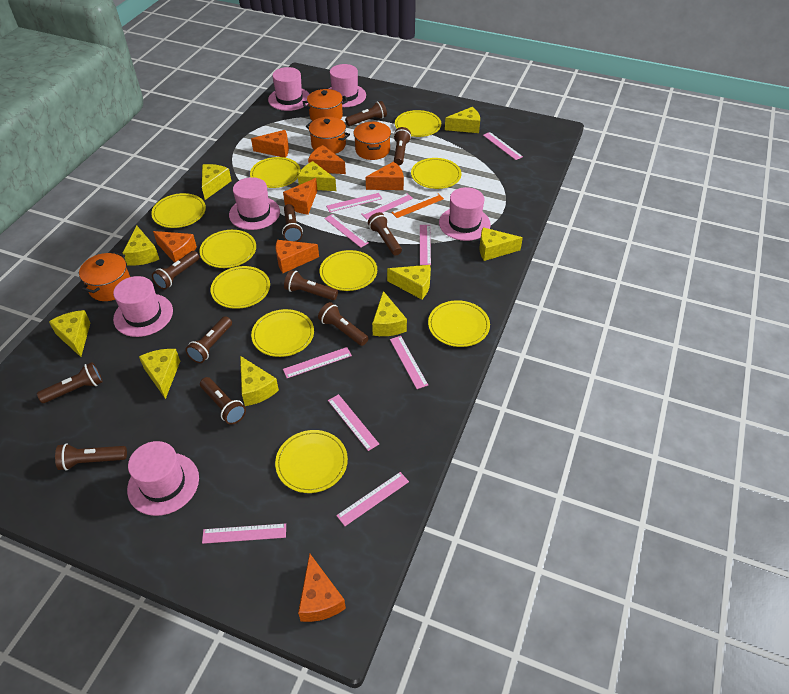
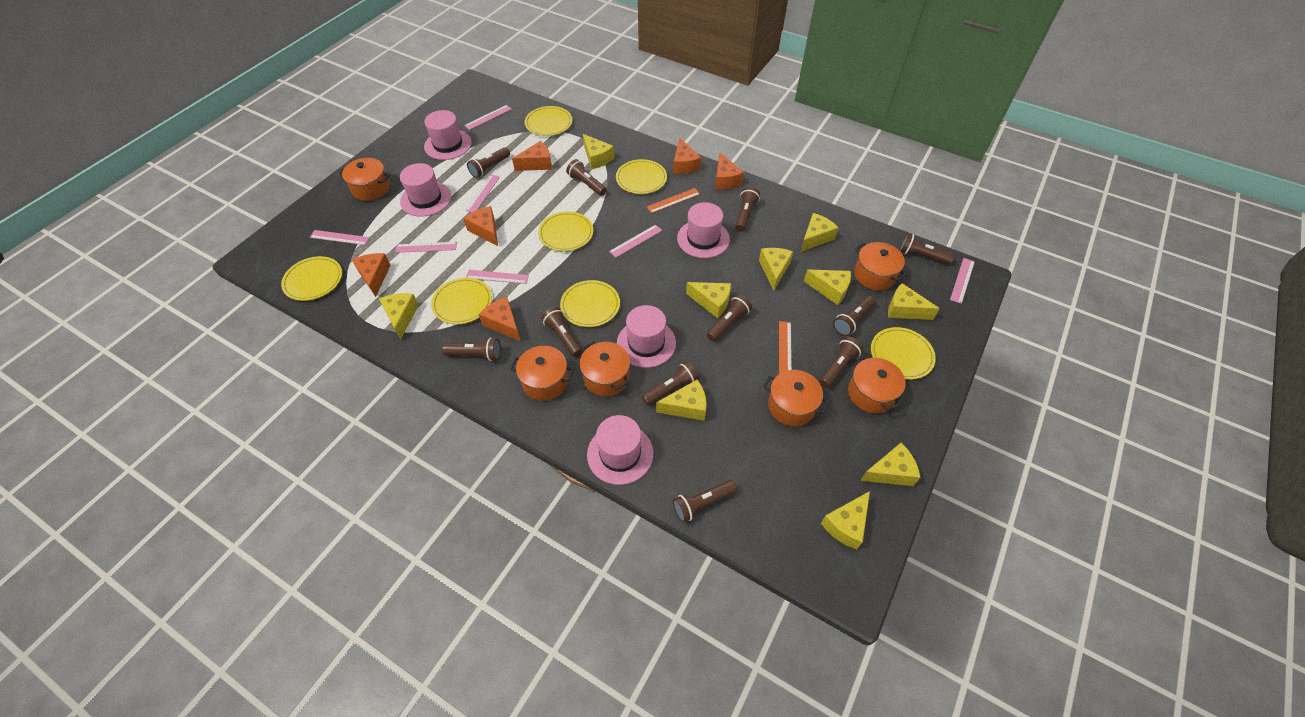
orange cheese: [153,231,197,263] [251,130,289,158] [276,240,319,273] [283,178,318,215] [298,553,346,622] [308,145,346,174] [366,162,404,190] = 7 -> [352,253,391,297] [463,206,498,246] [479,297,520,341] [512,141,552,171] [673,138,701,174] [715,153,744,190] = 6
orange pot: [79,252,130,301] [303,89,348,121] [306,117,350,154] [354,122,391,160] = 4 -> [339,158,390,201] [510,346,574,401] [580,341,630,397] [763,370,829,426] [848,355,906,413] [854,242,907,290] = 6
orange ruler: [391,193,444,218] = 1 -> [647,188,700,213] [779,321,792,374] = 2
pink hat: [113,276,173,337] [127,441,199,516] [229,177,280,230] [268,67,309,111] [329,64,366,107] [439,187,491,241] = 6 -> [400,163,451,217] [424,110,472,160] [587,415,653,485] [617,305,676,368] [677,202,730,258] = 5
pink ruler: [202,524,286,544] [283,347,352,378] [324,214,369,248] [326,193,382,212] [328,394,379,451] [336,472,409,526] [361,193,413,219] [390,336,428,389] [420,225,431,265] [483,132,523,160] = 10 -> [310,230,370,245] [395,242,457,253] [464,105,512,130] [466,175,500,212] [466,270,529,284] [609,225,662,258] [950,258,975,304] = 7
yellow plate: [151,193,206,228] [199,230,256,268] [211,266,270,309] [250,157,301,188] [251,309,314,357] [275,430,348,493] [320,250,377,291] [395,110,441,137] [411,158,461,189] [428,300,490,347] = 10 -> [281,256,342,301] [431,278,492,324] [525,106,572,136] [538,211,593,251] [560,280,620,327] [616,159,667,194] [871,327,936,380] = 7

